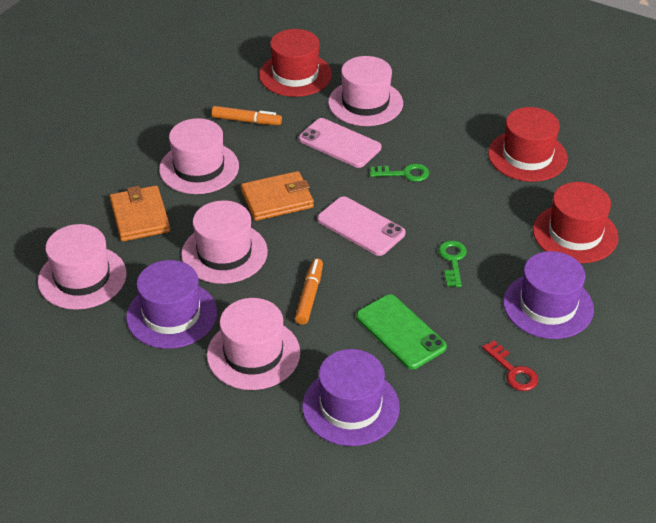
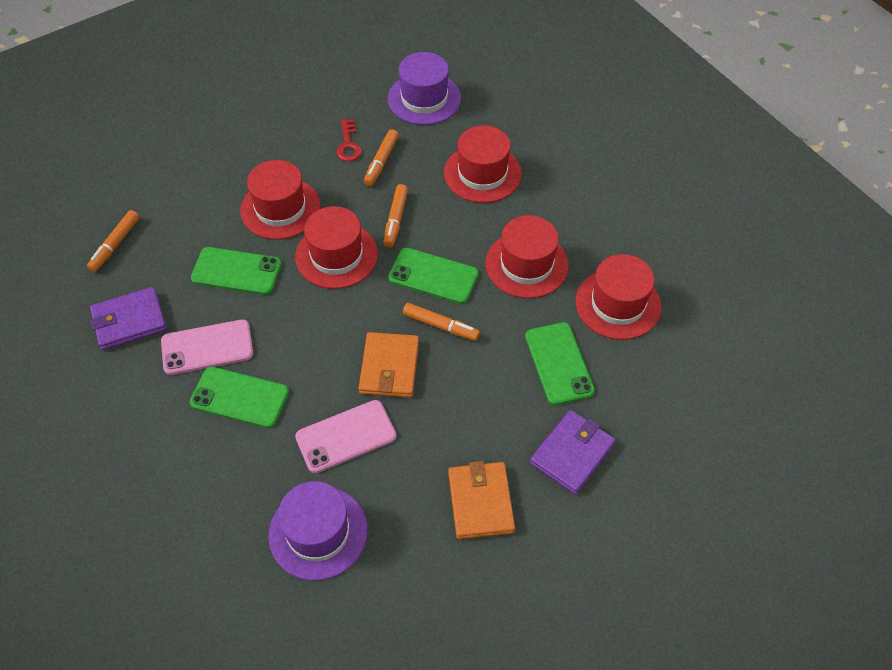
green key: [370,163,429,182] [438,240,467,287] = 2 -> none = 0
green phone: [356,294,447,369] = 1 -> [190,366,289,428] [191,247,282,295] [388,248,479,304] [525,322,595,405] = 4
orange marker: [212,106,282,125] [295,258,323,325] = 2 -> [87,210,140,272] [364,129,399,186] [383,184,408,247] [403,303,480,341] = 4
pink hat: [38,224,126,310] [159,118,239,194] [181,200,268,284] [207,298,300,390] [328,56,403,126] = 5 -> none = 0
purple hat: [126,260,217,349] [302,349,400,446] [503,251,594,339] = 3 -> [268,481,368,581] [388,52,461,125] = 2
purple wallet: none = 0 -> [90,287,167,350] [530,410,616,494] = 2
red hat: [259,29,332,97] [488,107,568,182] [533,182,619,263] = 3 -> [240,160,321,240] [295,206,378,289] [444,125,522,203] [485,215,569,298] [576,254,661,340] = 5

